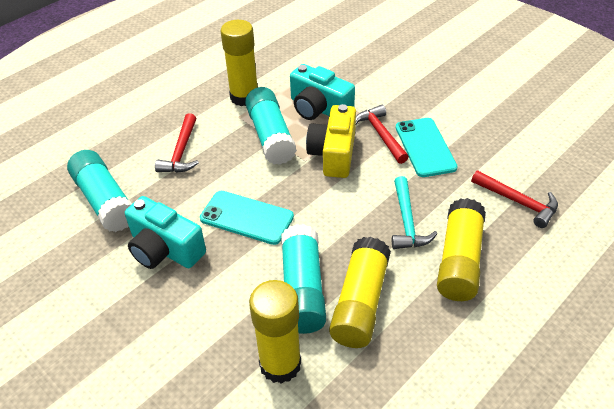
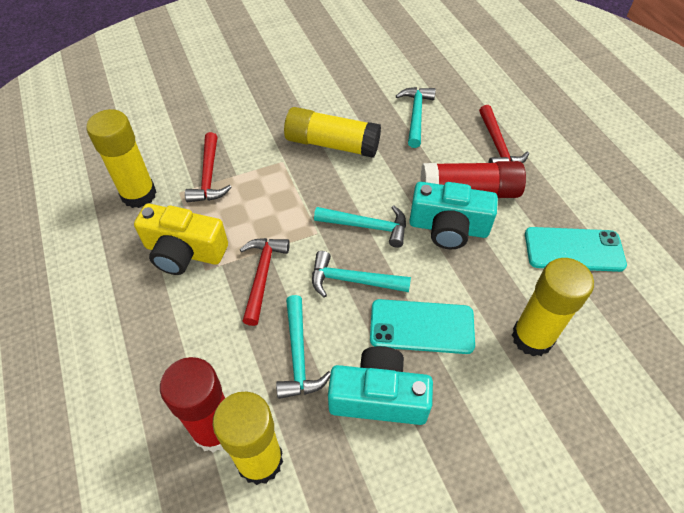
red glue stick: none = 0 -> [160,357,225,452] [421,161,526,198] = 2
turquoise glue stick: [67,150,132,232] [245,87,297,165] [281,224,326,334] = 3 -> none = 0
turquoise hammer: [392,176,437,249] = 1 -> [276,295,331,399] [312,251,411,298] [314,206,406,248] [396,87,436,148] = 4

